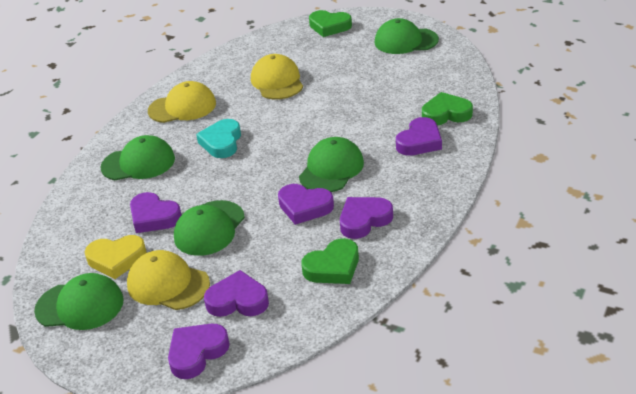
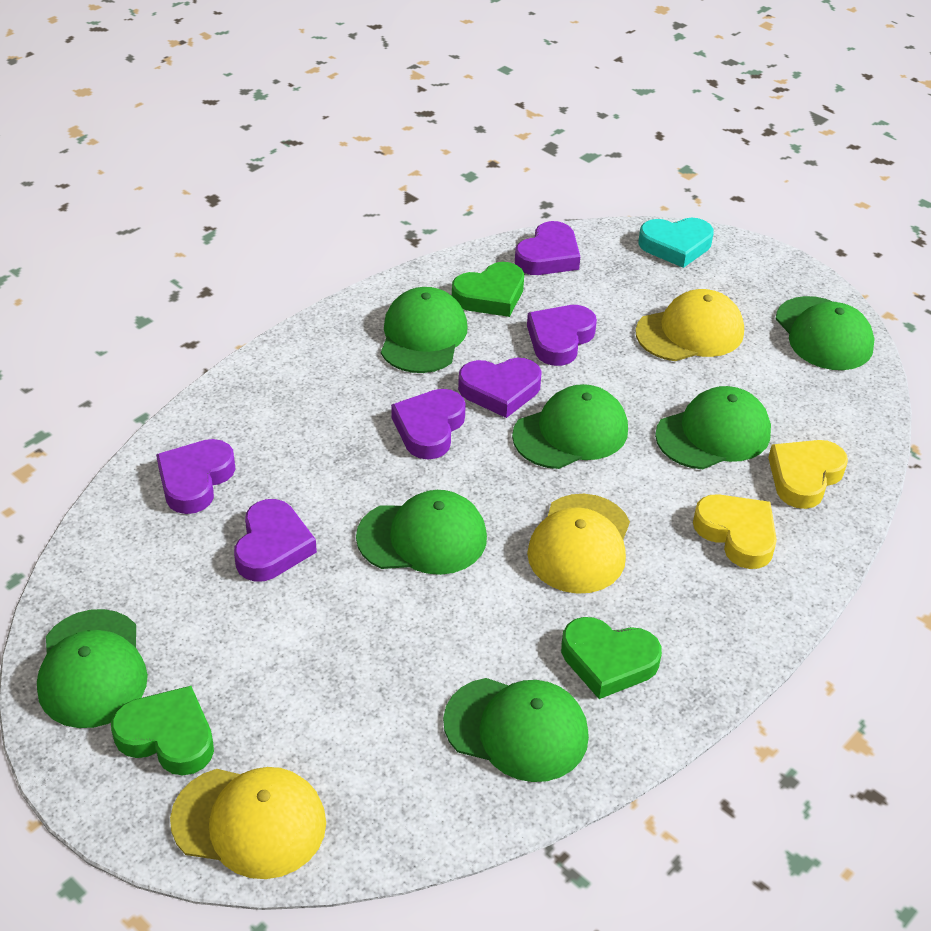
green cap: [34,273,124,330] [100,135,175,180] [174,200,245,256] [299,137,364,192] [374,18,439,54] = 5 -> [37,609,148,728] [356,490,487,575] [381,287,467,373] [443,678,589,782] [512,384,628,469] [655,386,771,469] [776,296,875,370] = 7
yellow heart: [84,235,147,279] = 1 -> [693,494,777,569] [768,440,848,509] = 2

